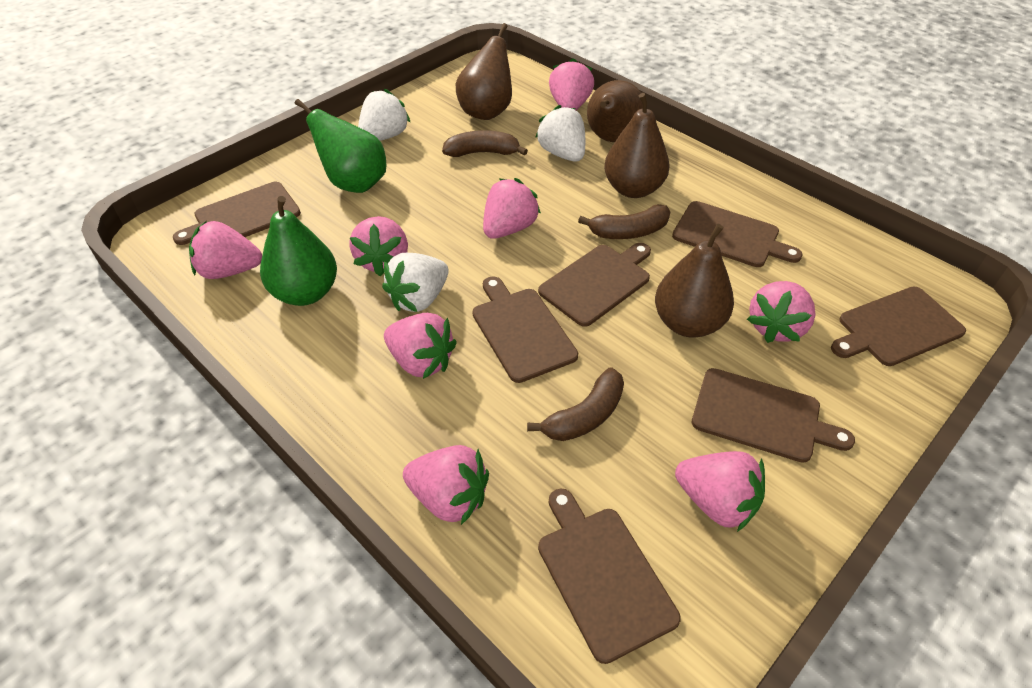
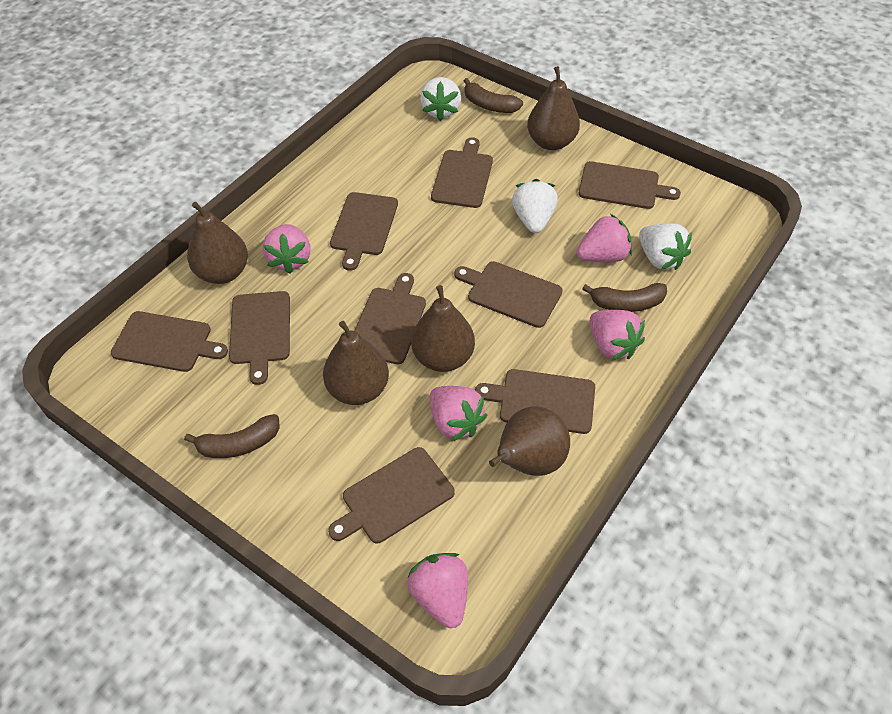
brown cutting board: [173,182,301,245] [472,276,578,383] [538,243,651,327] [538,489,681,664] [672,201,803,267] [692,368,855,463] [831,287,966,366] = 7 -> [111,311,228,372] [229,291,290,385] [328,447,454,543] [330,192,398,271] [355,273,426,364] [431,137,493,208] [454,261,563,328] [475,369,595,434] [578,161,681,209] = 9
brown pear: [456,23,512,120] [587,80,643,142] [604,93,669,198] [655,224,734,338] = 4 -> [187,202,248,284] [323,321,389,405] [411,285,475,372] [489,406,570,476] [527,66,580,150] = 5
green pear: [260,196,337,306] [295,99,386,193] = 2 -> none = 0
pink strawberry: [189,221,262,279] [349,216,408,277] [384,313,457,379] [403,445,489,525] [483,178,541,239] [549,58,594,110] [675,451,765,532] [747,281,816,343] = 8 -> [263,224,310,274] [407,553,468,628] [430,386,487,441] [577,214,632,262] [590,310,645,360] = 5

